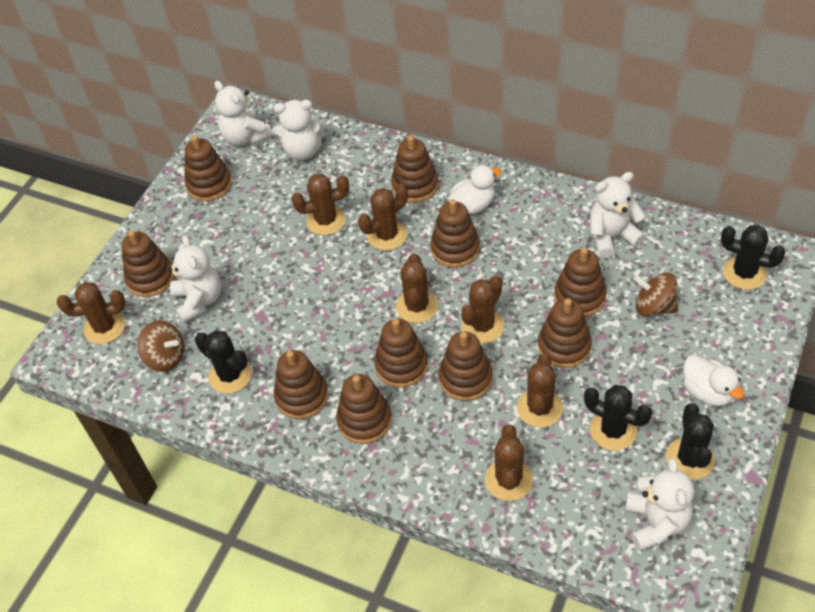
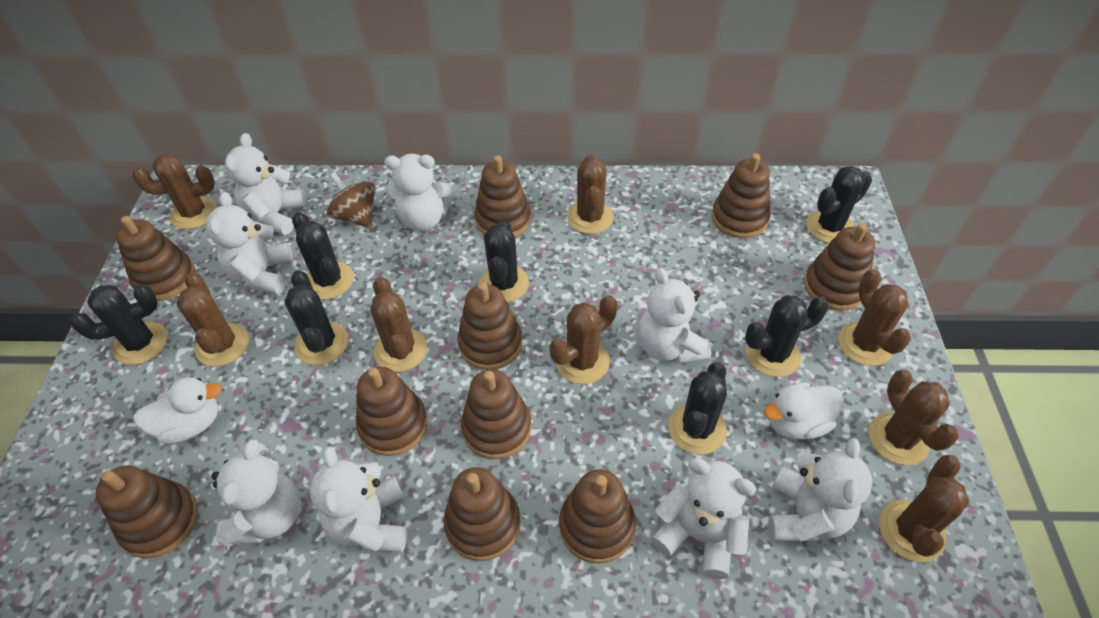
black cactus: [195,330,252,394] [584,385,652,451] [666,403,715,480] [721,225,786,290] = 4 -> [71,284,167,365] [285,270,348,365] [292,212,354,299] [479,219,529,302] [668,362,727,454] [745,295,829,377] [806,166,872,243] = 7
brown cactus: [57,282,125,344] [291,174,349,235] [358,183,408,251] [396,253,438,323] [461,275,505,343] [485,425,533,501] [517,353,563,427] = 7 -> [132,154,217,229] [176,272,249,367] [370,277,427,372] [550,295,617,384] [567,155,614,234] [838,269,911,366] [868,370,959,465] [879,455,969,562] = 8
brown spinning top: [137,320,184,372] [633,273,678,316] = 2 -> [327,172,375,228] = 1
white teddy bear: [168,235,221,323] [214,81,273,146] [272,100,326,160] [590,172,646,258] [625,458,694,551] = 5 -> [206,192,293,294] [211,439,300,545] [225,133,306,235] [310,447,407,552] [384,154,454,231] [638,268,711,364] [651,458,756,579] [768,438,873,541] = 8

